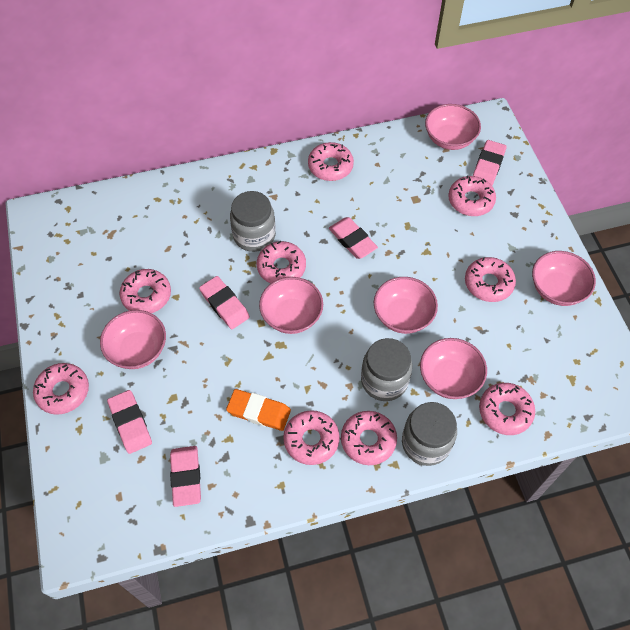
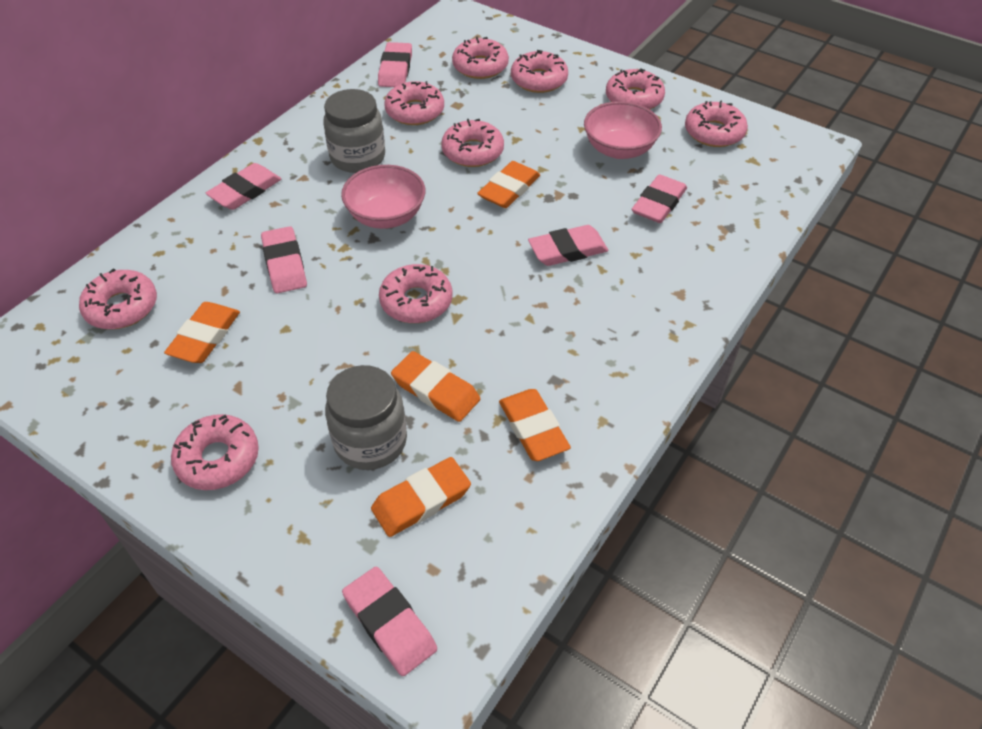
grey jar: [230,191,276,252] [361,338,412,401] [402,402,457,466] = 3 -> [323,89,385,173] [325,365,407,470] = 2
orange eraser: [226,389,291,431] = 1 -> [164,302,240,363] [371,457,471,537] [391,351,480,422] [477,161,540,208] [499,389,571,461] = 5
pink bowl: [100,310,166,369] [259,277,323,334] [374,277,438,334] [420,338,487,399] [425,104,481,150] [532,251,596,306] = 6 -> [341,165,425,229] [584,101,662,159] = 2
pink eraser: [107,390,152,454] [170,446,201,507] [199,276,250,329] [329,217,378,259] [473,140,507,185] = 5 -> [205,163,281,210] [261,226,307,293] [342,567,437,676] [378,42,412,87] [528,225,608,266] [632,174,687,223] = 6

